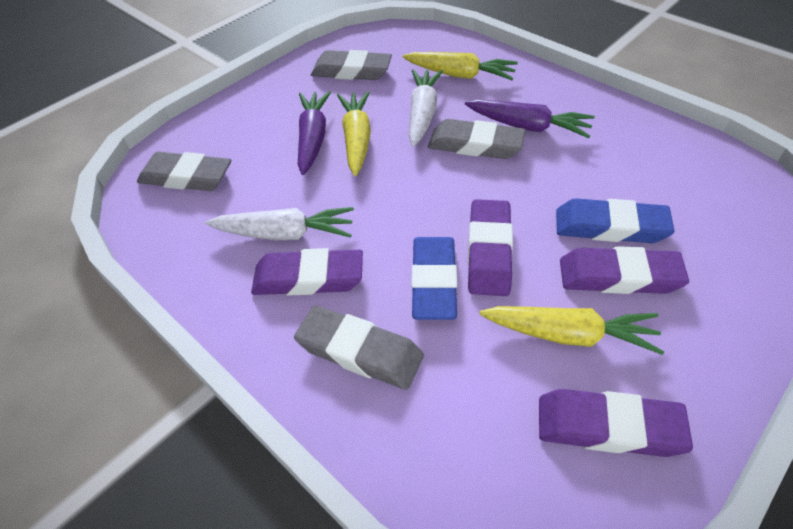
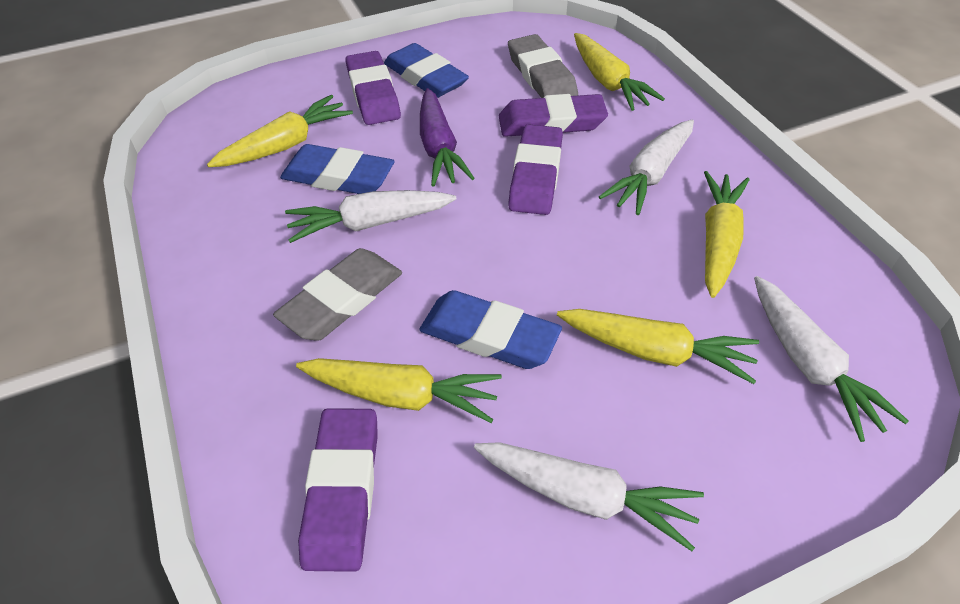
blue eraser: [411,237,458,320] [556,198,674,243] = 2 -> [280,144,395,194] [384,43,469,98] [419,290,562,369] = 3
grey eraser: [137,152,231,191] [294,306,424,390] [311,50,392,80] [428,119,525,159] = 4 -> [273,248,402,341] [508,34,578,98] = 2
purple carrot: [298,91,331,175] [465,99,595,138] = 2 -> [420,88,475,187] = 1
white carrot: [205,207,354,240] [409,69,443,147] = 2 -> [285,190,456,243] [474,442,704,551] [599,120,694,215] [754,276,909,442] = 4
yellow carrot: [337,91,371,176] [403,52,518,80] [479,306,664,355] = 3 -> [207,95,353,167] [296,358,502,423] [557,309,759,384] [574,33,665,111] [704,171,750,298] = 5

